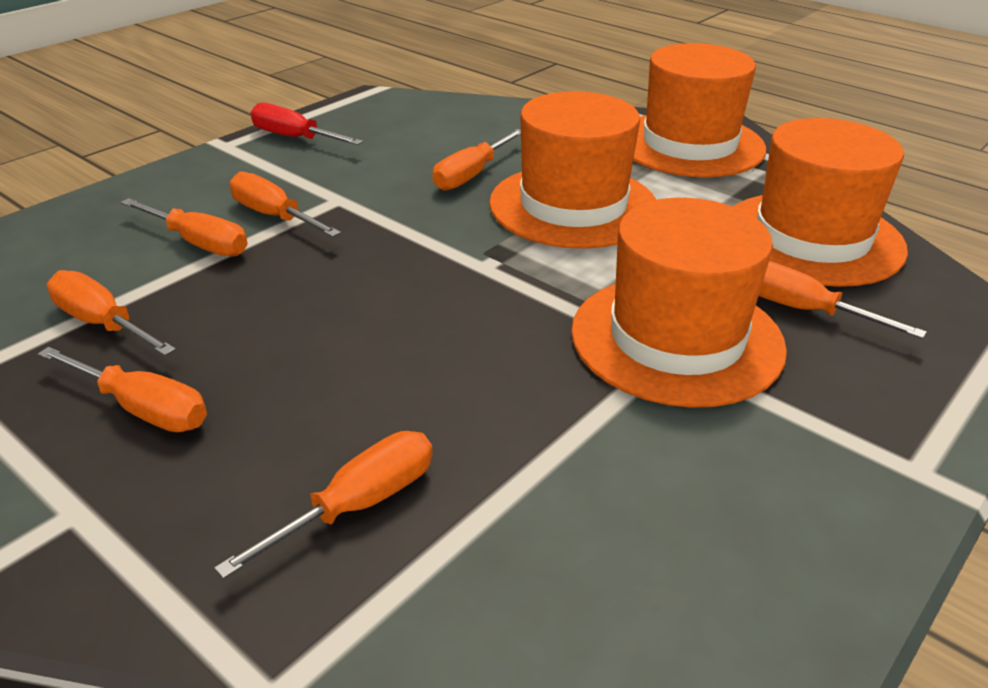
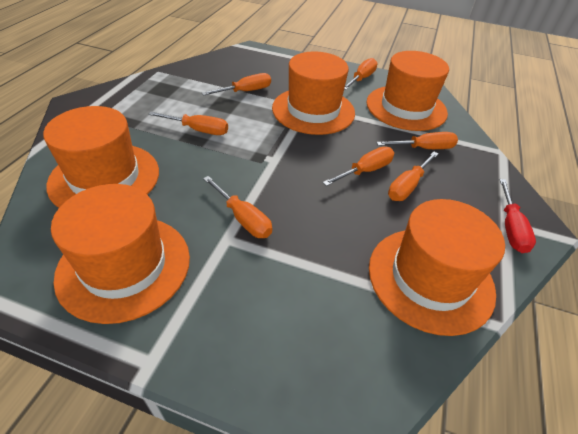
orange hat: [489,91,656,249] [571,198,787,408] [633,43,766,177] [733,118,908,287] = 4 -> [43,106,159,208] [51,184,190,324] [272,52,355,135] [366,51,449,131] [369,199,505,336] = 5

